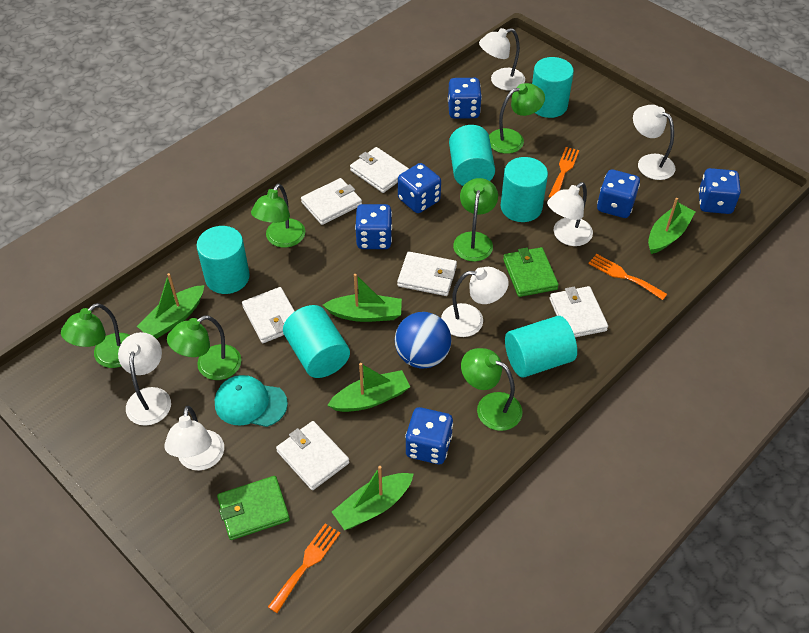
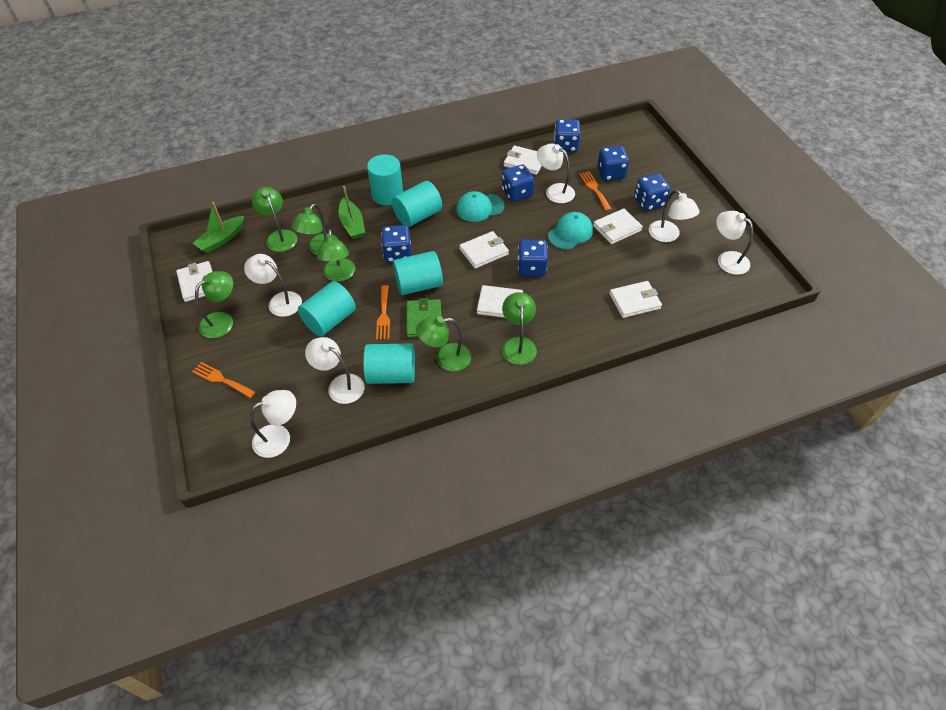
blue ball: [395,312,451,369] = 1 -> none = 0
green boat: [137,273,204,339] [323,274,402,322] [327,363,410,412] [332,466,414,530] [648,198,696,254] = 5 -> [193,202,244,253] [339,186,365,239] = 2
green wallet: [217,476,290,540] [503,247,559,297] = 2 -> [406,298,441,338] = 1
turquoise cap: [215,375,288,427] = 1 -> [456,191,504,222] [548,212,593,250] = 2
turquoise cylinder: [197,226,250,294] [283,305,350,378] [449,125,495,186] [501,157,548,222] [505,316,577,378] [532,57,574,118] = 6 -> [298,281,356,336] [363,343,415,384] [367,154,403,205] [392,181,442,227] [393,251,443,295] = 5

